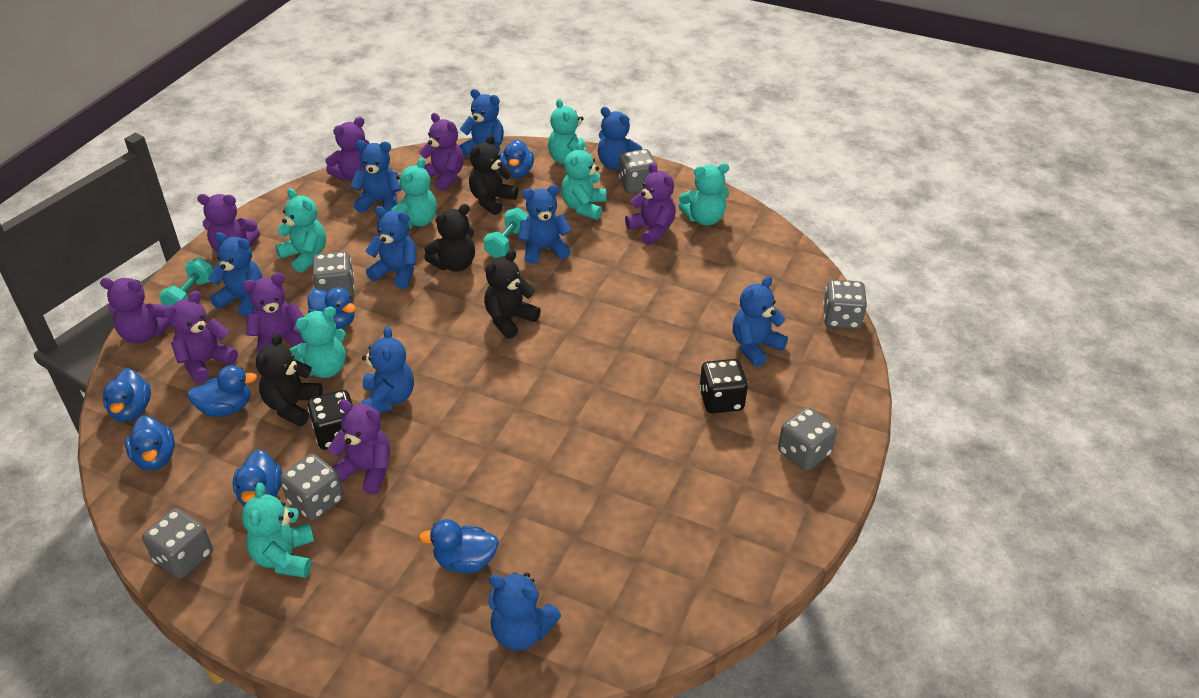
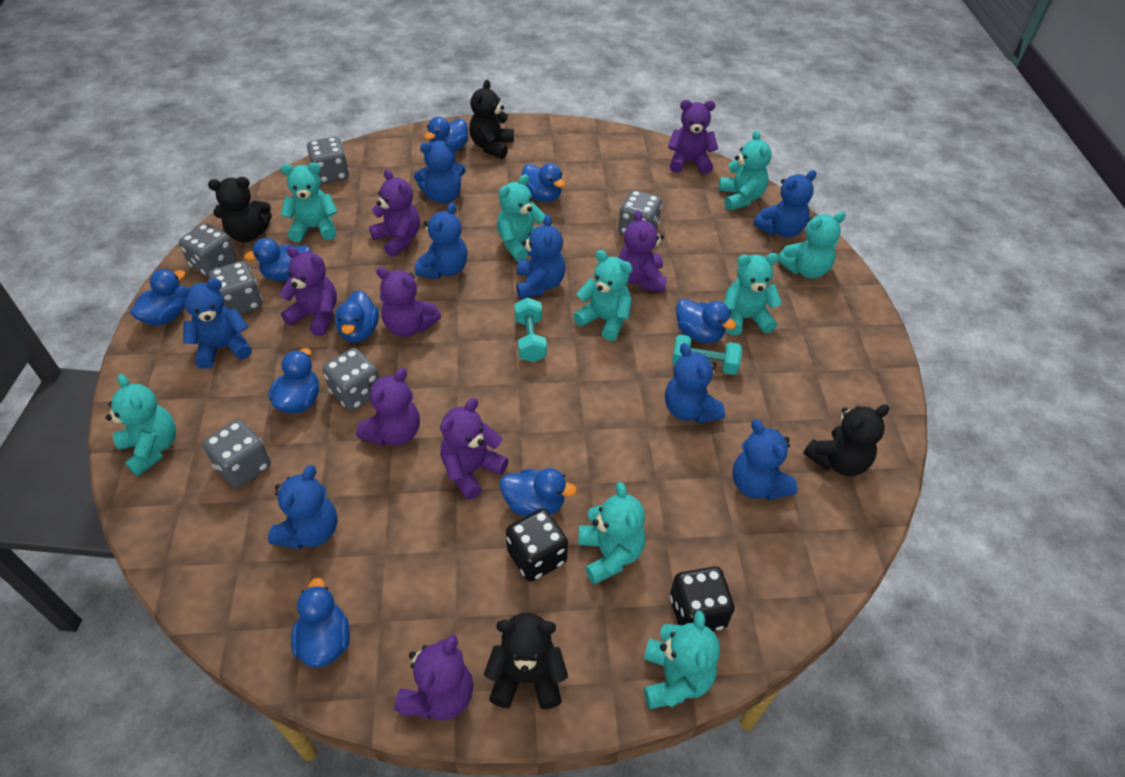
blue duck: [103,368,151,422] [125,415,175,470] [187,365,257,417] [233,449,282,506] [308,287,356,329] [419,519,499,573] [500,139,534,178] = 7 -> [130,269,186,326] [244,238,311,281] [268,348,319,414] [291,578,350,668] [335,290,379,343] [424,117,468,152] [500,468,577,517] [522,163,566,202] [676,299,736,343] = 9
blue teddy bear: [208,232,263,316] [350,140,402,213] [361,326,414,413] [365,206,416,289] [459,89,504,157] [488,572,561,651] [519,185,572,264] [598,107,642,170] [733,276,788,367] = 9 -> [175,278,252,369] [268,465,338,549] [414,139,466,204] [415,203,468,279] [516,215,566,299] [665,343,725,423] [732,419,798,500] [753,170,817,238] = 8
turquoise teddy bear: [242,483,314,578] [275,188,326,273] [289,306,346,378] [391,158,437,229] [548,98,591,164] [561,141,606,220] [679,163,729,226] = 7 -> [106,374,176,476] [281,162,337,242] [497,174,546,262] [573,250,633,341] [578,482,645,585] [644,611,720,709] [719,130,772,210] [724,253,782,335] [778,212,846,279] = 9

